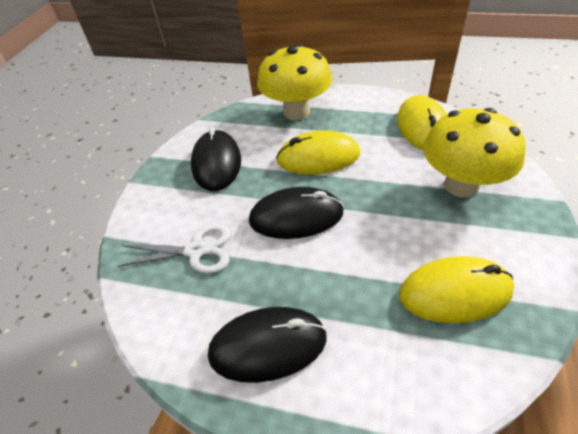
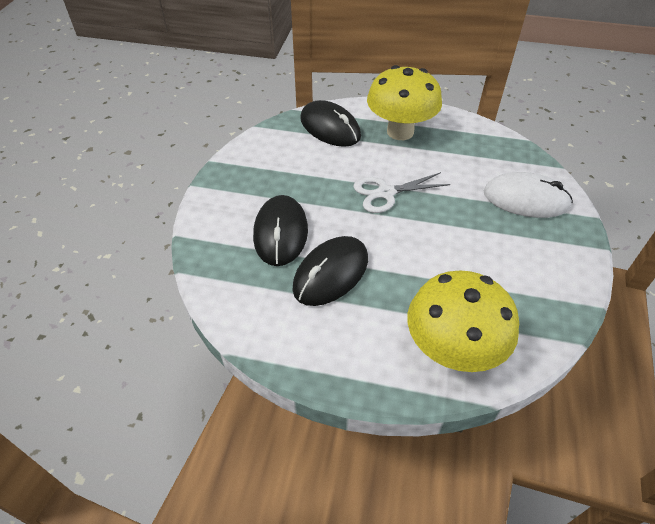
white mouse: none = 0 -> [483,172,573,218] = 1
yellow mouse: [276,130,360,175] [397,95,447,150] [399,256,514,323] = 3 -> none = 0

